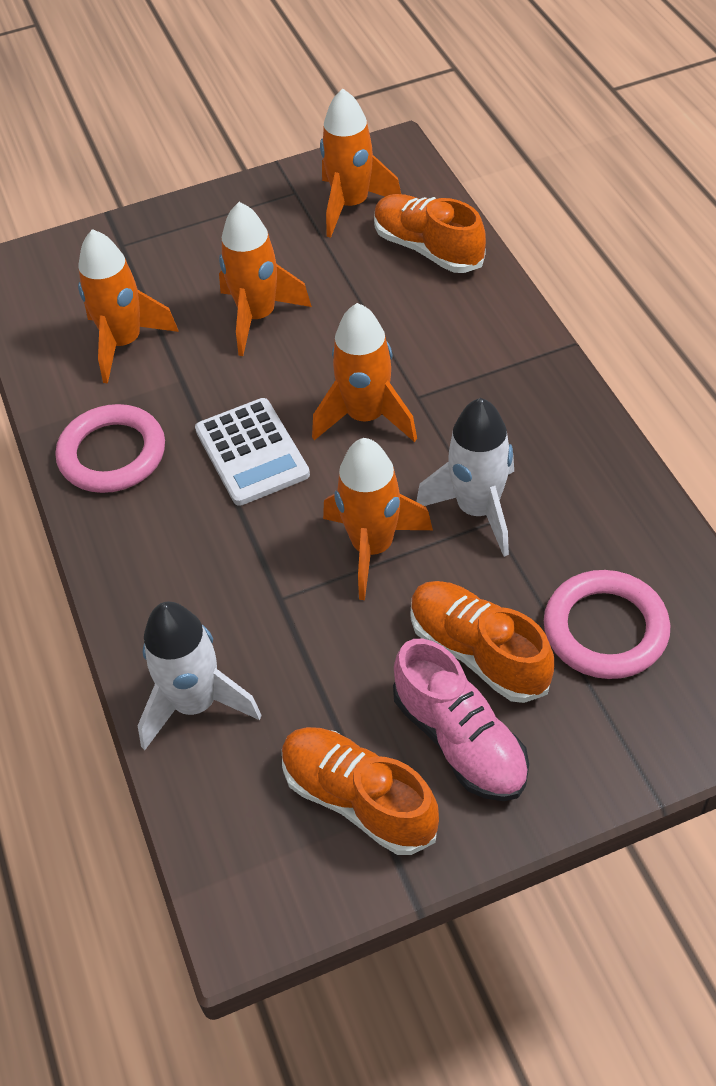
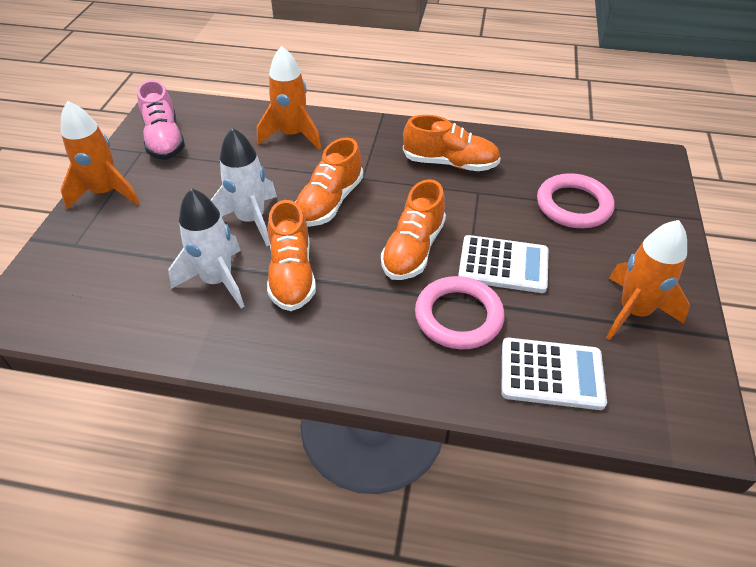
orange rocket: [78,229,179,384] [219,202,312,356] [312,303,417,442] [320,88,401,238] [323,438,433,600] = 5 -> [61,101,140,209] [257,46,321,149] [606,220,690,340] = 3
orange shoe: [282,727,439,855] [374,194,486,273] [410,581,554,703] = 3 -> [267,200,316,311] [295,138,363,227] [381,179,446,280] [403,115,501,171] = 4
white calculator: [195,398,310,506] = 1 -> [458,235,549,293] [501,338,607,410] = 2

